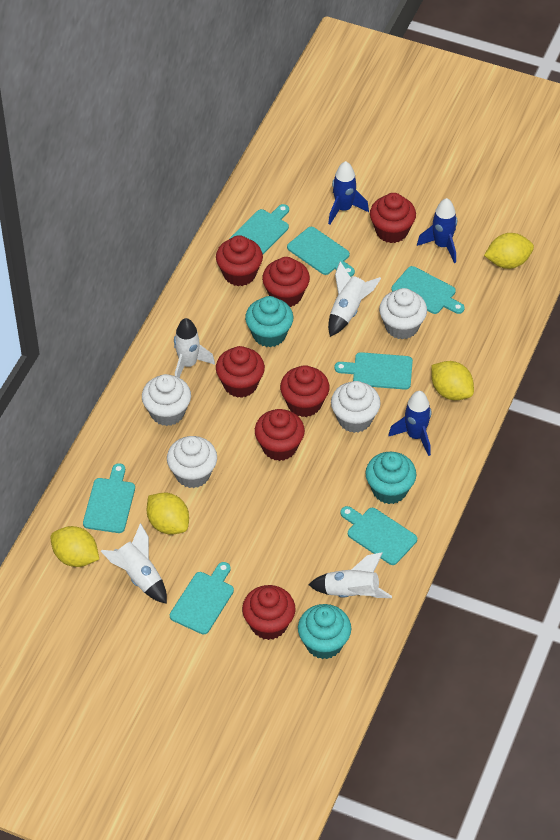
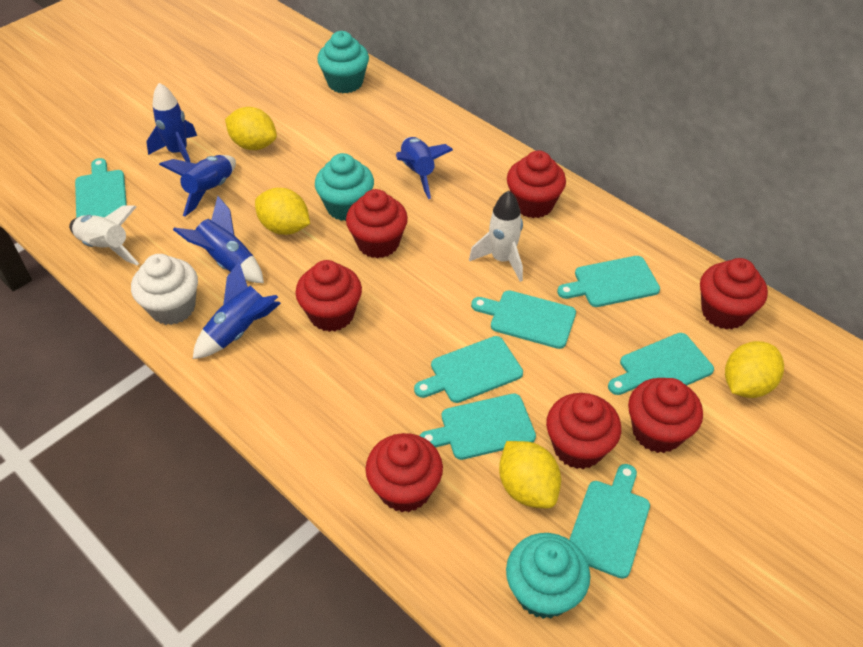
blue rocket: [328,161,369,224] [388,391,431,456] [417,198,457,263] = 3 -> [147,83,197,163] [159,155,236,216] [173,196,264,283] [193,261,281,359] [396,137,453,199] = 5
white cupcake: [142,374,191,426] [167,436,217,488] [331,381,381,433] [379,288,427,340] = 4 -> [131,254,198,325] = 1
white rocket: [101,523,167,604] [174,318,215,377] [309,552,392,598] [328,261,381,337] = 4 -> [69,205,139,265] [469,190,523,282] = 2

